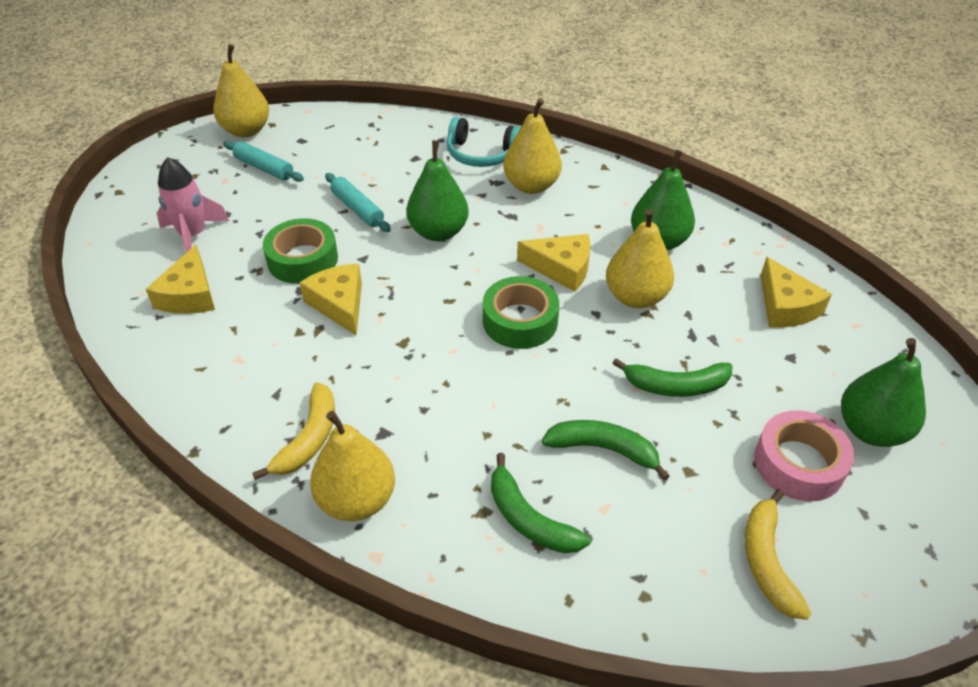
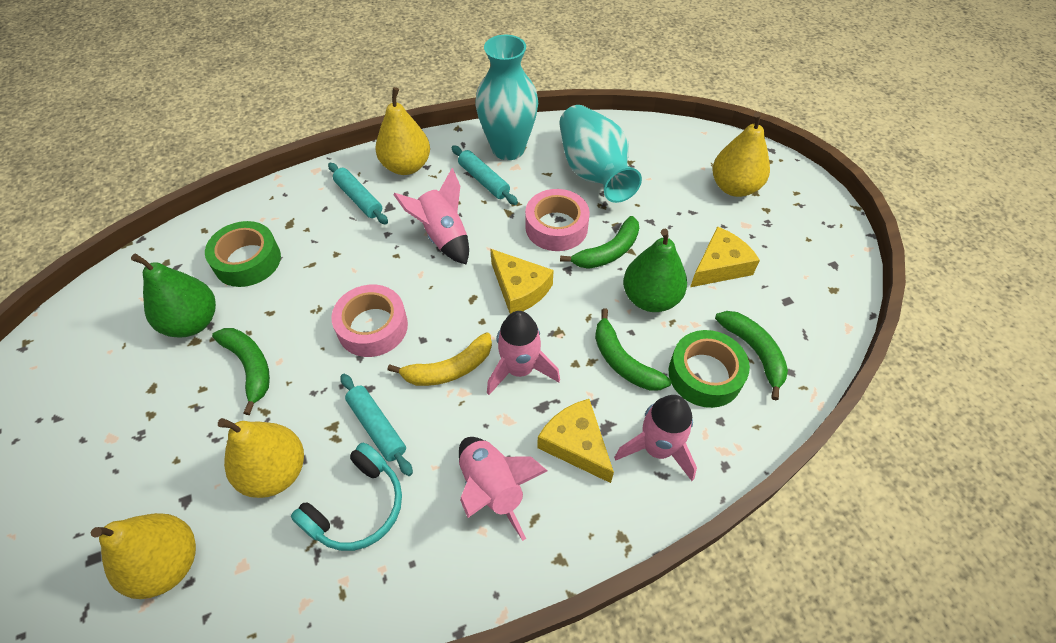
green banana: [491,453,591,553] [542,420,670,481] [612,358,732,397] = 3 -> [212,328,270,415] [560,216,639,269] [595,308,671,390] [715,311,788,400] = 4
green pear: [406,140,469,241] [631,150,695,251] [841,338,926,447] = 3 -> [131,254,216,338] [623,229,687,312] = 2
pink rocket: [157,157,229,253] = 1 -> [393,168,469,265] [459,437,547,541] [487,311,560,395] [614,395,697,481] = 4
pink tape: [754,410,854,501] = 1 -> [331,285,408,357] [525,189,590,251] = 2
turquoise rolling pin: [223,141,304,182] [325,173,391,232] = 2 -> [328,163,388,225] [341,374,413,476] [451,145,518,205] = 3
turquoise vase: none = 0 -> [475,35,538,160] [559,105,642,203] = 2
yellow banana: [252,382,335,480] [745,489,811,620] = 2 -> [388,332,492,386] = 1
yellow cheese: [146,245,215,314] [299,264,362,336] [517,234,590,292] [760,257,832,328] = 4 -> [490,249,554,314] [537,399,614,483] [690,226,760,287] = 3

